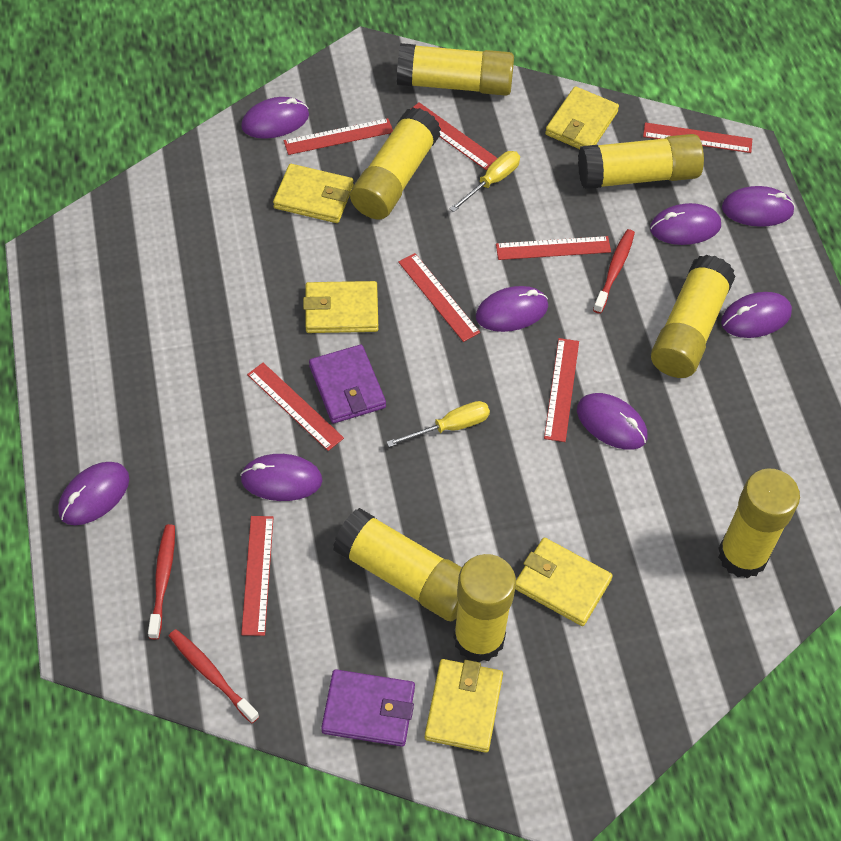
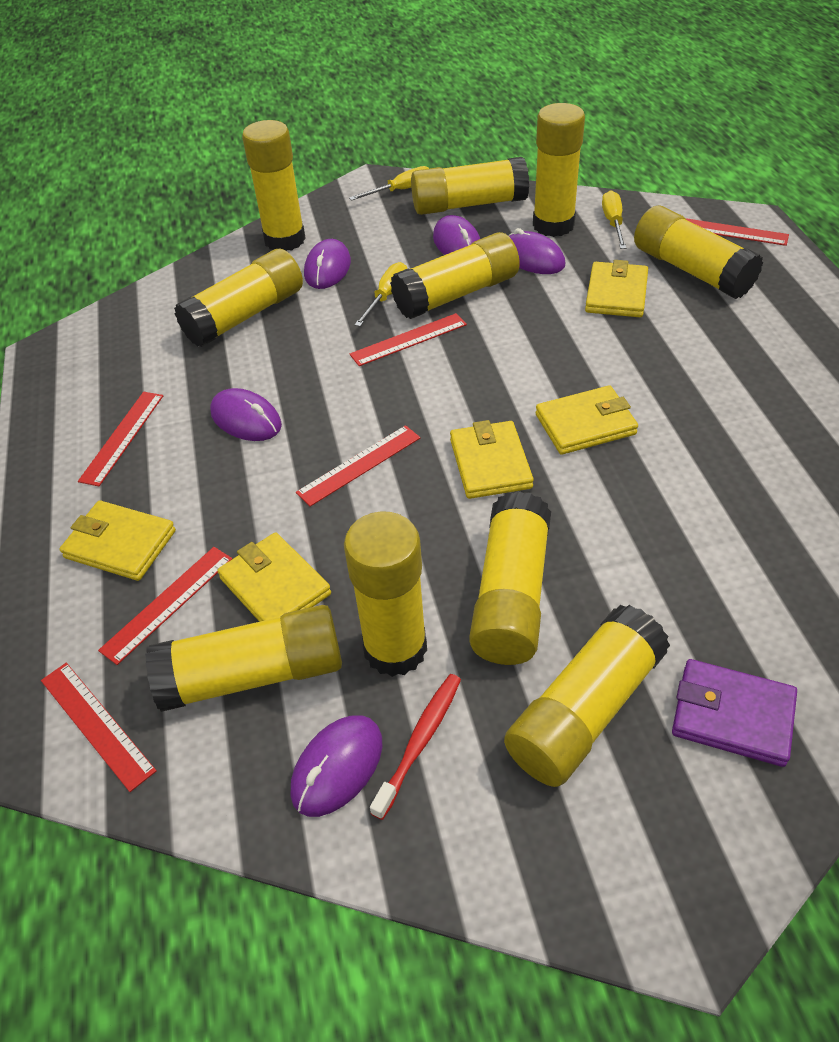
purple mouse: [58,462,129,525] [240,454,322,501] [241,97,309,139] [476,286,548,332] [577,393,647,450] [650,203,721,245] [721,292,792,338] [722,186,795,227] = 8 -> [210,388,282,441] [291,715,383,817] [304,239,351,289] [433,215,480,255] [508,228,565,274] = 5
purple wallet: [309,345,386,423] [321,669,415,747] = 2 -> [672,659,797,767] = 1
red ruler: [241,516,274,636] [247,363,344,451] [284,118,393,155] [398,253,480,342] [411,102,497,170] [496,236,611,260] [544,338,579,442] [643,122,752,153] = 8 -> [41,663,157,792] [78,392,163,486] [98,547,232,665] [296,425,421,507] [350,313,467,366] [686,218,789,246] = 6
red toothbrush: [148,524,175,640] [169,629,259,724] [593,229,635,314] = 3 -> [370,674,461,820] = 1
yellow glue stick: [333,508,462,621] [350,107,441,219] [397,43,514,96] [453,554,516,662] [578,134,704,189] [651,255,736,378] [718,468,800,579] = 7 -> [145,605,342,712] [174,249,303,347] [242,120,306,251] [344,511,427,677] [390,232,520,319] [411,157,529,215] [469,491,551,665] [504,605,670,787] [533,103,585,237] [634,206,763,299] = 10
yellow screwdriver: [387,401,490,447] [450,151,520,212] = 2 -> [349,166,429,201] [354,262,407,327] [602,190,626,249] = 3

